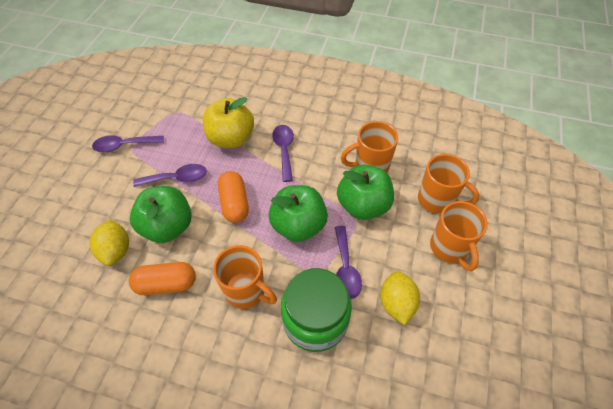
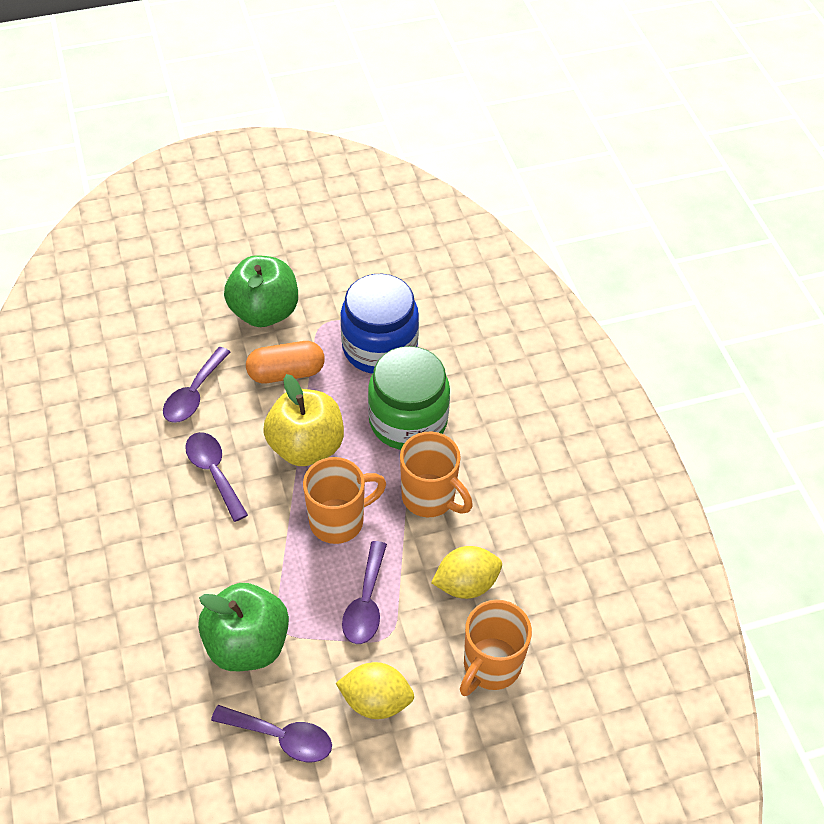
blue jar: none = 0 -> [340,274,419,374] = 1
green apple: [130,186,192,243] [268,185,328,242] [337,165,394,220] = 3 -> [198,583,289,671] [224,255,298,327] = 2
orange capsule: [129,262,196,295] [218,171,249,223] = 2 -> [246,341,325,383] = 1
orange mug: [213,245,277,309] [341,121,398,173] [418,154,479,214] [430,201,488,271] = 4 -> [303,457,386,544] [400,432,473,517] [460,600,532,696] = 3

